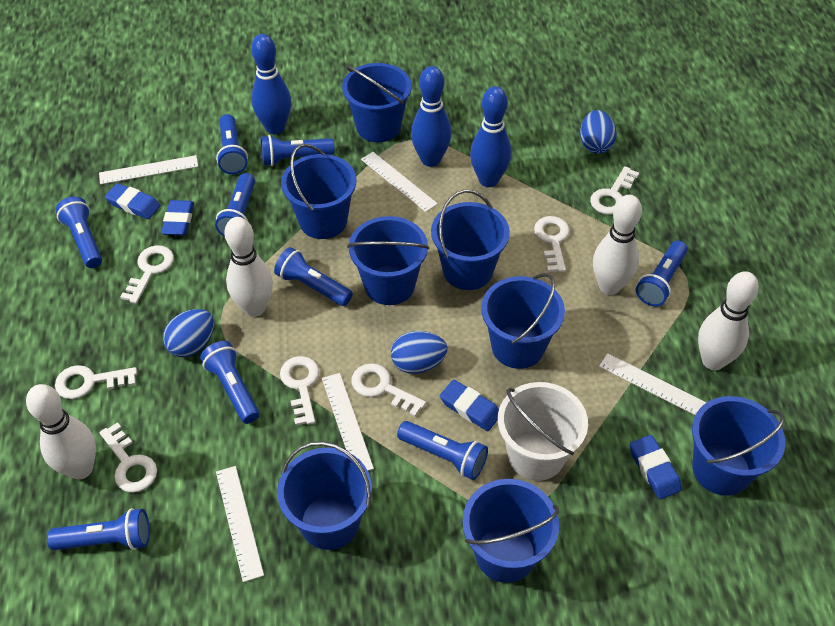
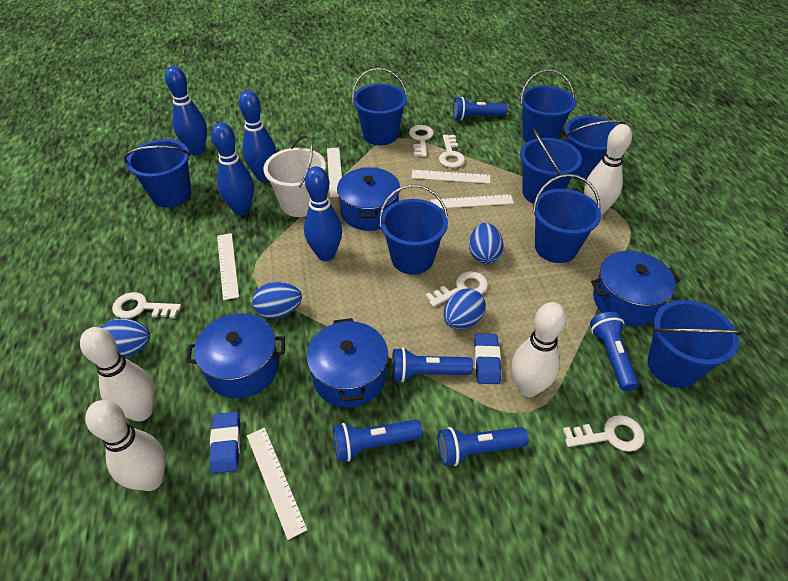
blue bowling pin: [251,34,291,134] [411,66,452,167] [470,86,511,187] = 3 -> [165,66,207,155] [211,122,254,215] [239,90,277,182] [304,166,342,261] = 4
blue egg: [163,309,214,357] [391,331,447,374] [580,110,617,154] = 3 -> [100,318,150,357] [252,282,302,319] [443,288,486,329] [469,223,503,264] = 4
blue eraser: [105,183,161,219] [161,200,194,235] [440,380,499,431] [630,435,682,499] = 4 -> [209,412,240,474] [474,334,501,384] = 2
blue flashlight: [47,508,150,550] [56,196,102,268] [200,341,259,424] [215,173,255,237] [216,114,248,174] [261,135,335,166] [274,247,353,306] [397,421,488,480] [636,241,688,306] = 9 -> [333,419,422,462] [392,348,473,382] [438,427,528,466] [453,97,508,121] [590,312,639,391] = 5
blue pot: none = 0 -> [186,313,285,398] [307,318,388,408] [337,167,400,231] [591,251,680,326] = 4
white key: [55,365,137,399] [99,422,157,493] [120,245,174,304] [280,356,319,426] [351,363,426,417] [534,216,570,273] [590,166,639,215] = 7 -> [112,292,181,319] [409,125,434,157] [425,271,488,307] [439,135,465,168] [563,415,645,452] = 5

